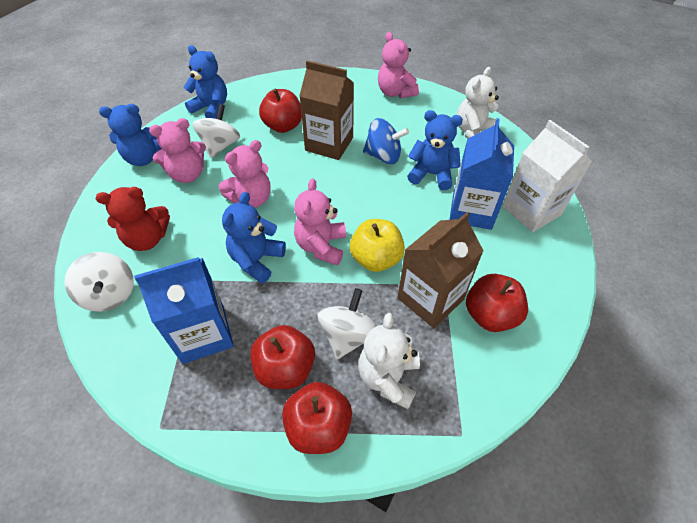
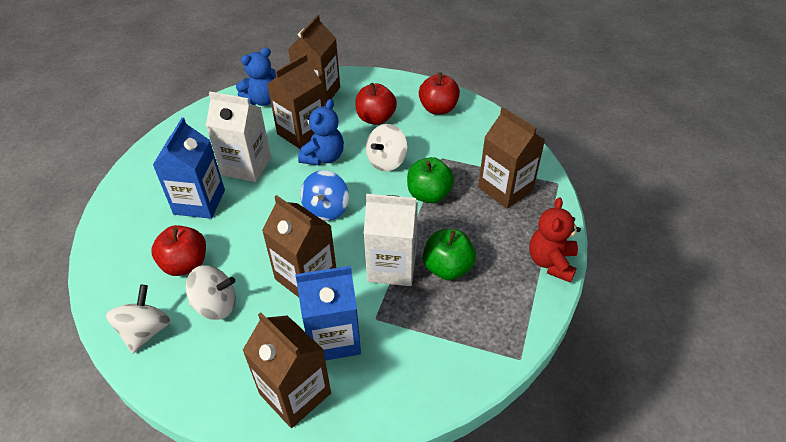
blue teddy bear: [99,104,162,166] [184,45,227,119] [222,192,286,284] [407,110,463,190] = 4 -> [236,48,276,106] [298,99,344,165] = 2
brown carton: [299,61,354,160] [397,212,484,328] = 2 -> [242,313,331,428] [262,195,336,297] [267,54,324,149] [288,15,340,106] [478,107,545,209] = 5
green apple: none = 0 -> [407,157,454,203] [423,229,476,280] = 2
pink teddy bear: [149,118,206,183] [219,140,271,208] [294,179,346,266] [378,32,419,98] = 4 -> none = 0
red apple: [250,325,315,389] [259,88,302,133] [282,382,352,454] [466,274,528,332] = 4 -> [152,225,206,276] [355,83,397,125] [419,73,460,115] = 3
white carton: [502,120,592,232] = 1 -> [206,92,271,182] [364,194,418,286] = 2
white teddy bear: [358,313,420,409] [457,67,500,138] = 2 -> none = 0
yellow apple: [350,219,405,272] = 1 -> none = 0

